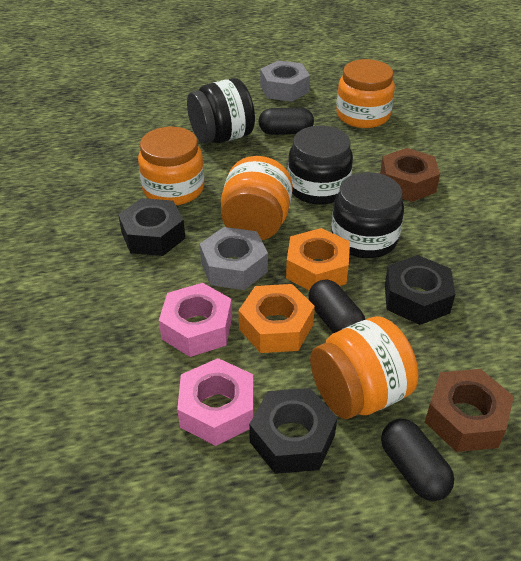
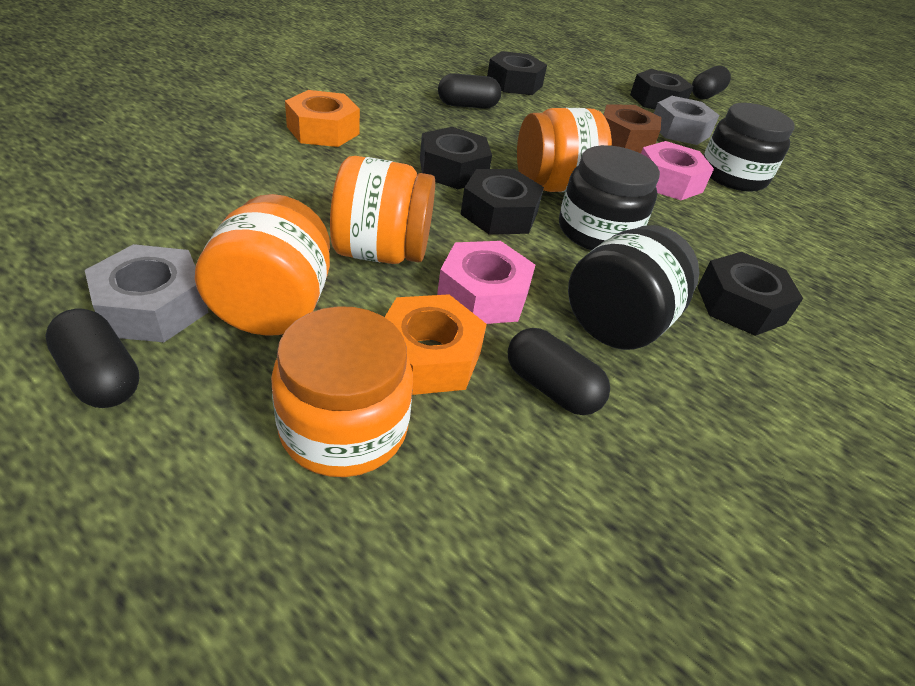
black capsule: [259,108,314,135] [308,280,365,333] [381,419,454,501] = 3 -> [45,309,139,408] [438,73,501,109] [508,328,610,415] [692,66,731,99] = 4
black nut: [118,198,185,256] [249,388,337,474] [385,255,456,325] = 3 -> [420,127,492,189] [460,169,544,235] [487,51,547,95] [630,69,694,110] [697,252,803,336] = 5
brown nut: [380,148,440,202] [425,369,514,452] = 2 -> [603,104,661,153] = 1

